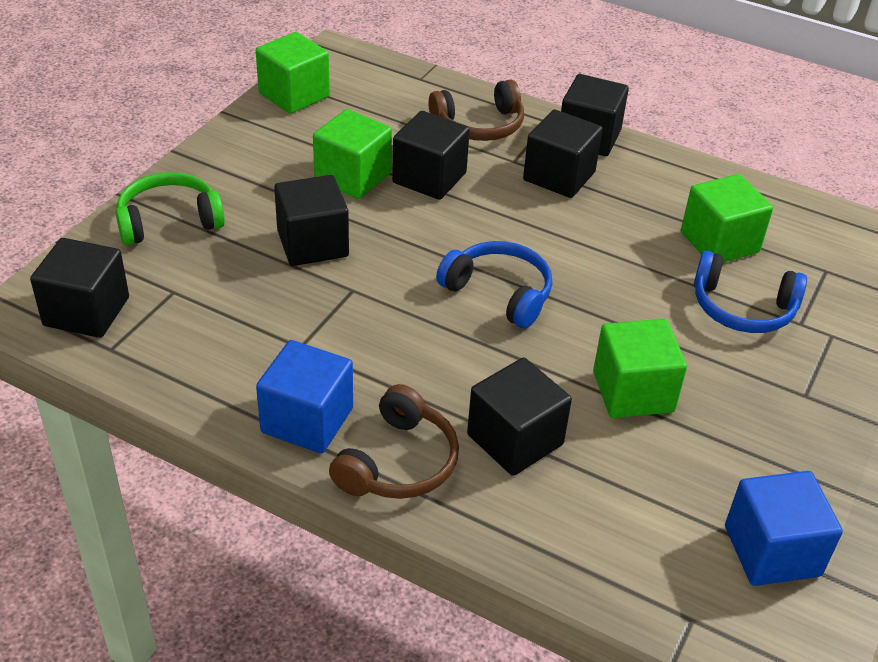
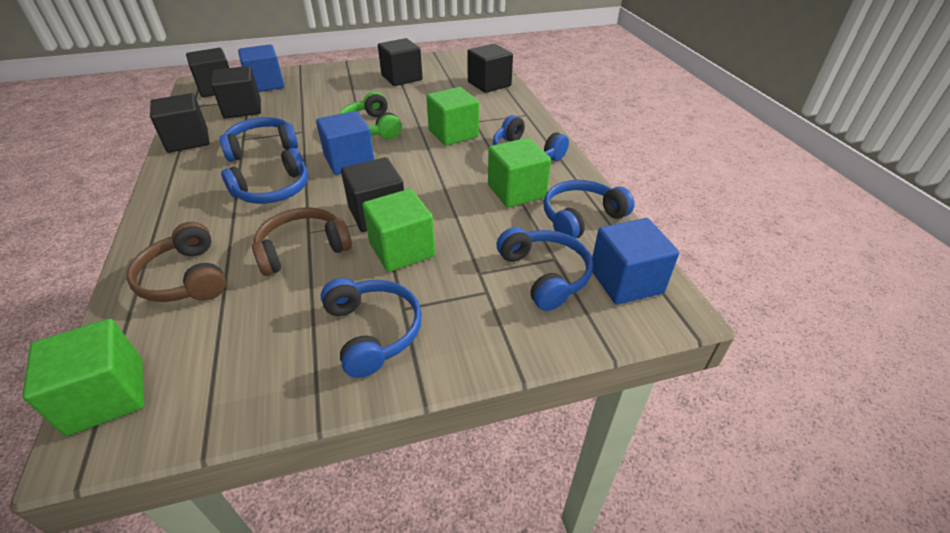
blue cube: [256,340,353,454] [725,471,843,586] = 2 -> [238,44,284,92] [316,111,374,175] [592,218,679,305] = 3
blue headphones: [436,241,552,328] [694,251,807,333] = 2 -> [220,117,298,162] [221,148,308,204] [321,278,422,378] [493,115,569,161] [497,227,593,311] [544,180,635,239] = 6

